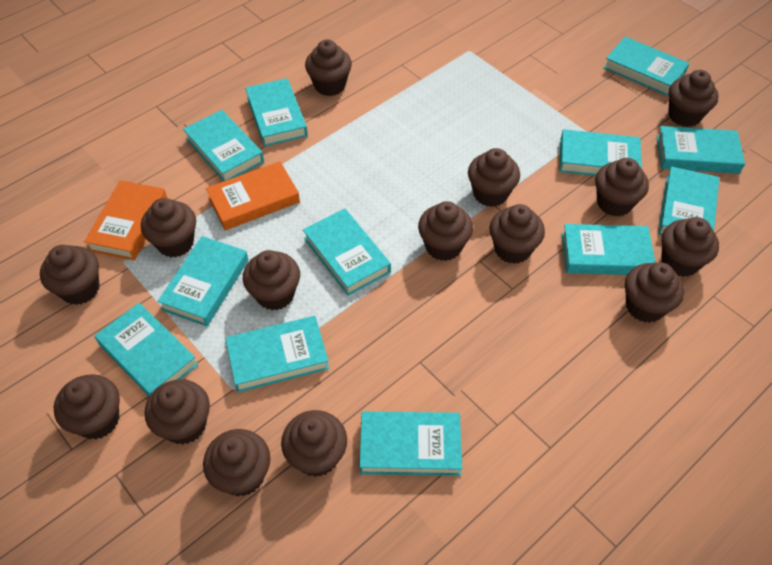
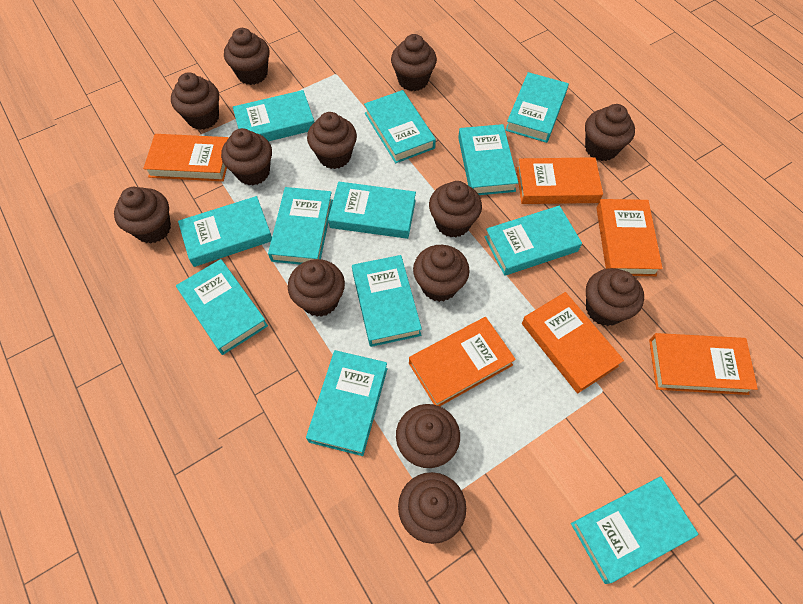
brown cupcake: [40,245,99,305] [54,374,120,439] [141,198,196,258] [145,379,210,445] [203,429,271,496] [243,250,300,310] [281,410,347,477] [305,40,352,96] [418,201,473,261] [468,148,520,207] [489,204,545,264] [595,158,649,217] [625,262,684,323] [661,217,719,277] [668,70,719,127] = 15 -> [114,187,171,244] [171,72,219,130] [221,128,272,186] [224,28,270,85] [288,259,345,317] [307,112,357,169] [391,34,437,91] [396,404,460,468] [398,472,466,544] [413,245,470,302] [429,181,482,238] [585,104,635,161] [586,268,644,326] = 13
orange book: [84,180,167,261] [206,161,300,230] = 2 -> [143,134,229,181] [409,317,516,406] [517,157,603,204] [522,292,624,393] [596,199,663,276] [649,333,758,395] = 6

